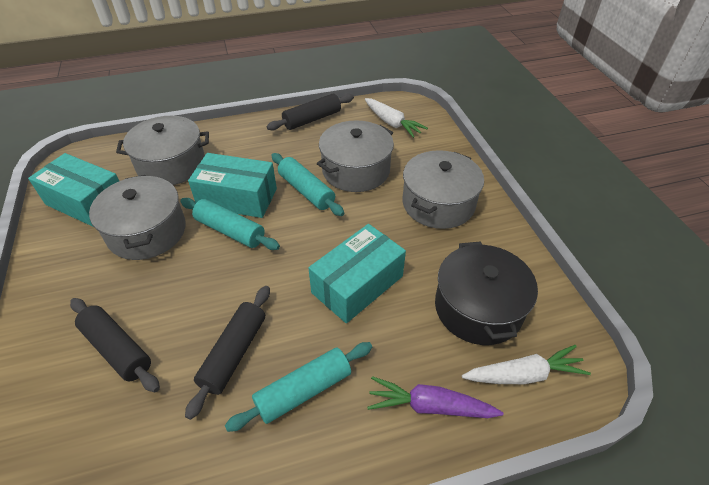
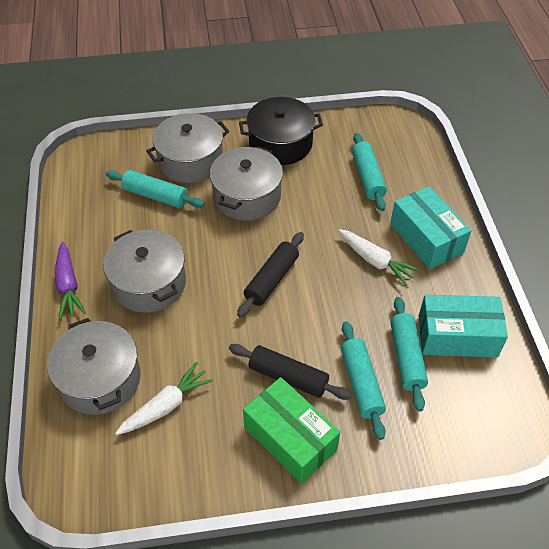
black rolling pin: [70,298,160,392] [185,286,270,420] [266,94,354,131] = 3 -> [229,344,351,400] [237,232,304,318] = 2
green box: none = 0 -> [243,377,340,484] = 1
turquoise box: [28,153,119,227] [188,153,277,218] [308,224,406,323] = 3 -> [390,186,471,269] [419,295,508,357] = 2
turquoise rolling pin: [180,198,280,250] [225,342,372,432] [271,153,344,216] = 3 -> [106,170,205,208] [341,321,386,440] [352,133,387,211] [390,297,428,412] = 4

